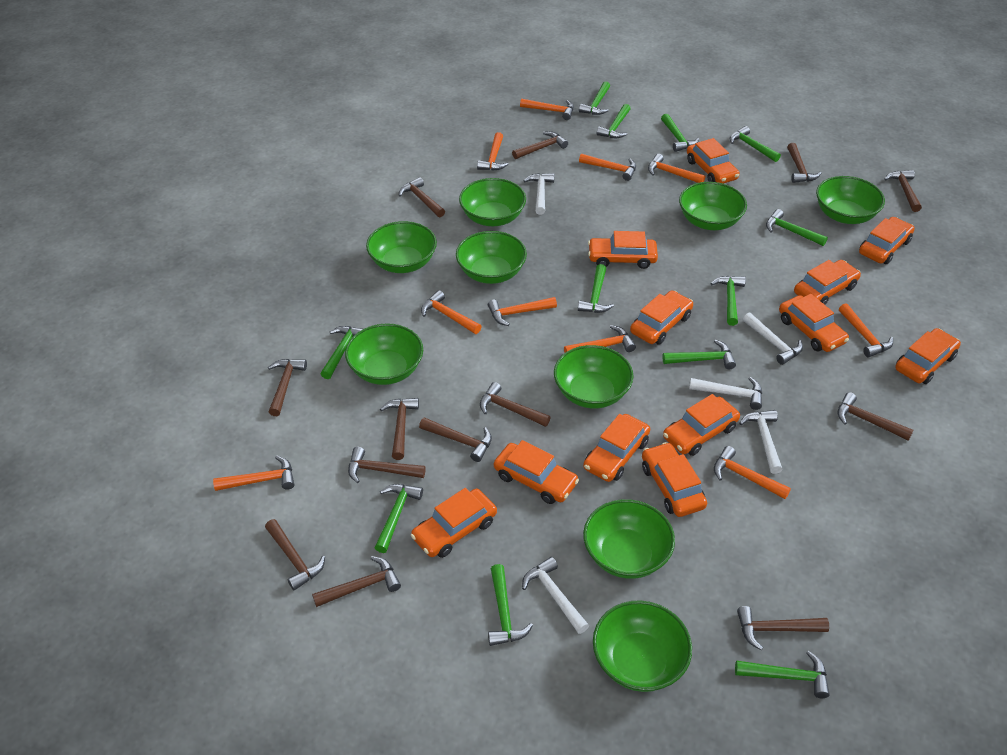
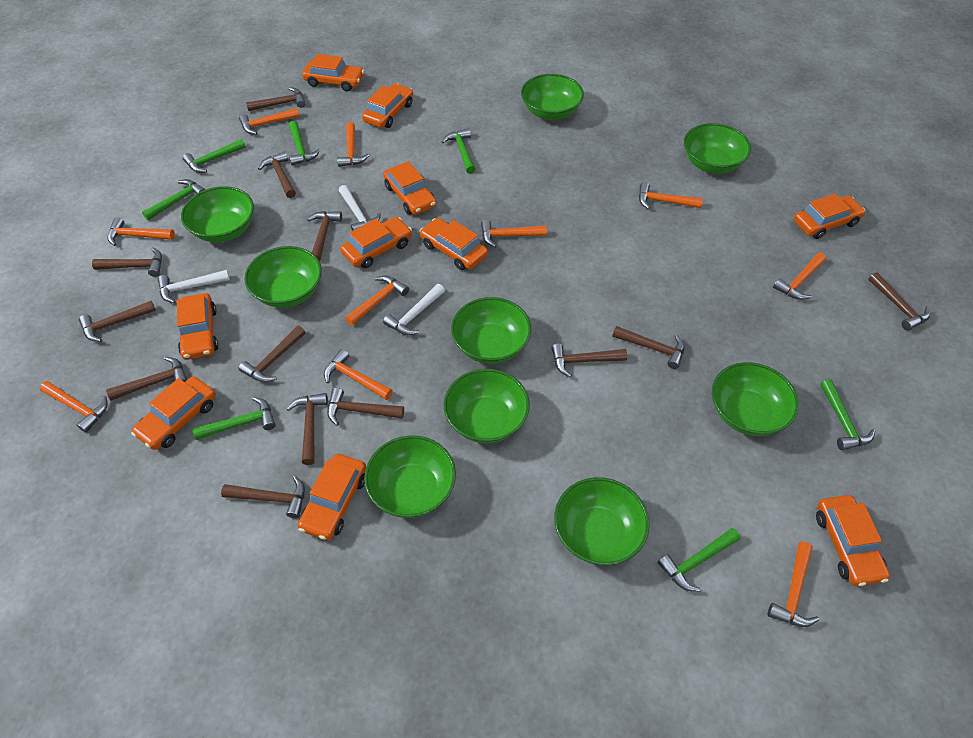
green hammer: [321,326,363,379] [375,484,423,553] [488,564,533,646] [578,264,614,313] [579,81,610,115] [597,104,631,138] [661,114,699,152] [662,340,736,370] [711,276,746,326] [730,126,781,162] [735,651,830,698] [766,209,828,246] = 12 -> [142,179,206,220] [183,139,246,173] [192,397,276,440] [289,121,320,165] [442,128,476,174] [658,528,740,592] [820,379,875,450] = 7
orange car: [411,488,497,558] [494,440,579,504] [583,414,650,482] [588,231,658,269] [630,290,693,345] [642,442,707,517] [663,394,740,456] [687,138,740,184] [779,294,849,352] [794,260,861,305] [859,217,915,264] [895,328,961,384] = 12 -> [131,376,216,450] [177,293,219,360] [298,454,366,540] [302,54,364,91] [340,217,412,268] [362,83,413,128] [383,161,436,215] [420,218,488,270] [794,193,865,239] [816,495,890,586] = 10
white hammer: [522,557,589,634] [523,173,554,215] [689,377,762,410] [739,410,783,474] [743,313,803,365] = 5 -> [158,270,230,303] [339,185,381,231] [383,284,445,335] = 3

